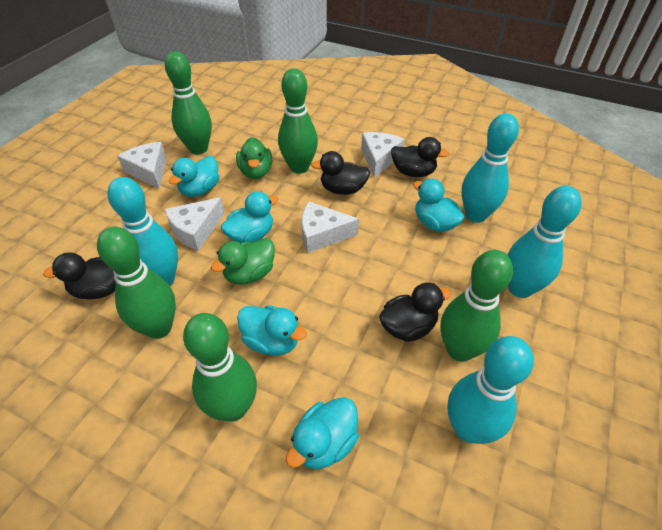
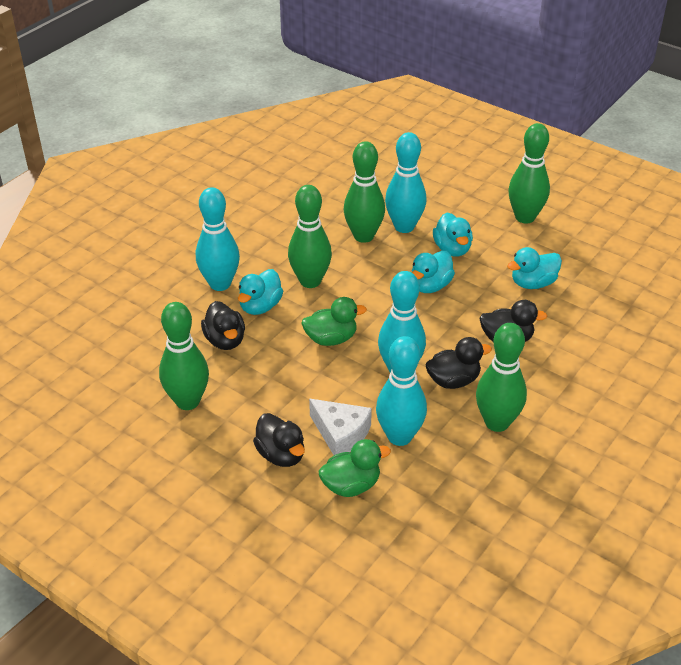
turquoise duck: [169,156,219,197] [221,191,278,243] [237,305,307,356] [286,397,359,469] [413,178,464,232] = 5 -> [238,269,283,315] [412,251,455,293] [433,213,473,257] [507,247,562,289] = 4
white cheese: [117,142,167,189] [165,197,225,251] [302,201,359,253] [361,132,405,178] = 4 -> [309,398,372,455] = 1

